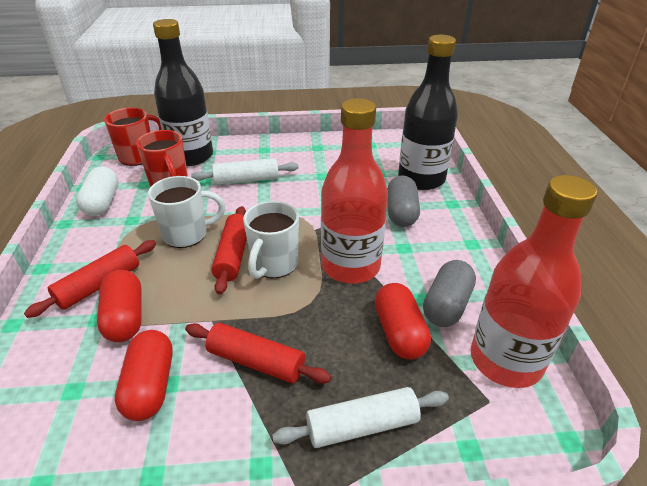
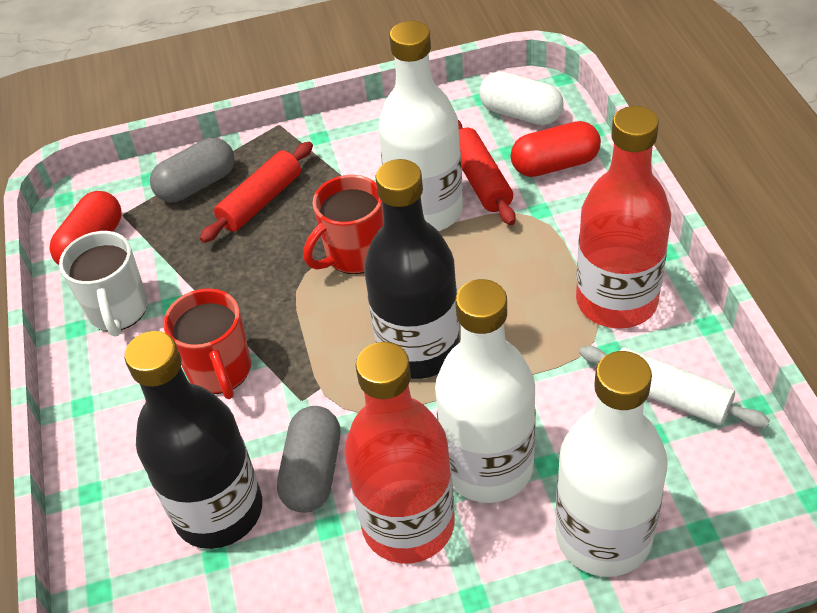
red capsule: [97,270,142,342] [115,330,173,421] [375,283,431,360] = 3 -> [49,191,122,265] [511,121,601,177] = 2
red rolling pin: [24,240,156,318] [185,323,331,384] [212,206,247,295] = 3 -> [200,142,313,243] [458,120,516,225] = 2
white bottle: none = 0 -> [378,21,463,231] [435,279,536,503] [556,351,668,577] = 3
white mug: [148,176,225,248] [243,201,299,279] = 2 -> [59,231,148,337] = 1
white rolling pin: [191,158,299,185] [272,387,449,448] = 2 -> [579,346,770,428] = 1

